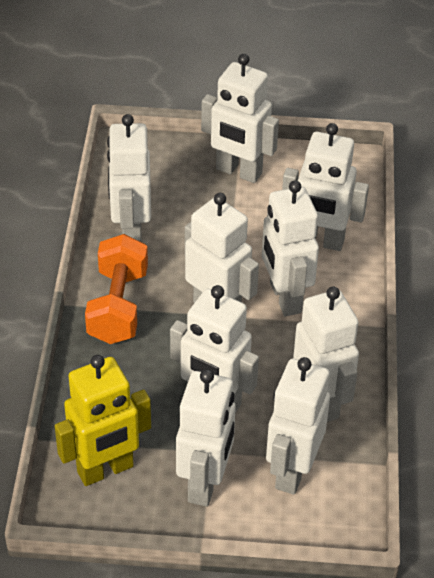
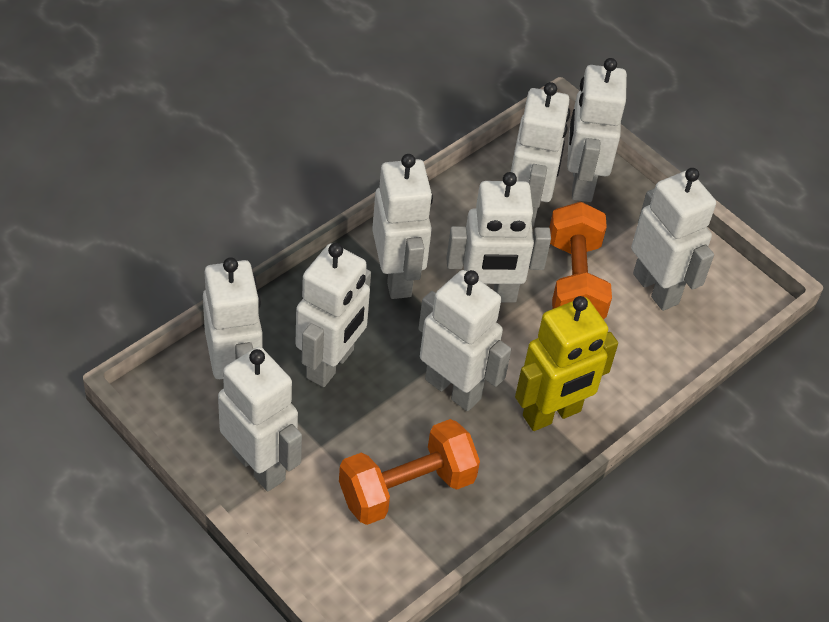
orange dumbbell: [85,234,148,344] = 1 -> [339,419,480,525] [549,202,612,319] = 2

